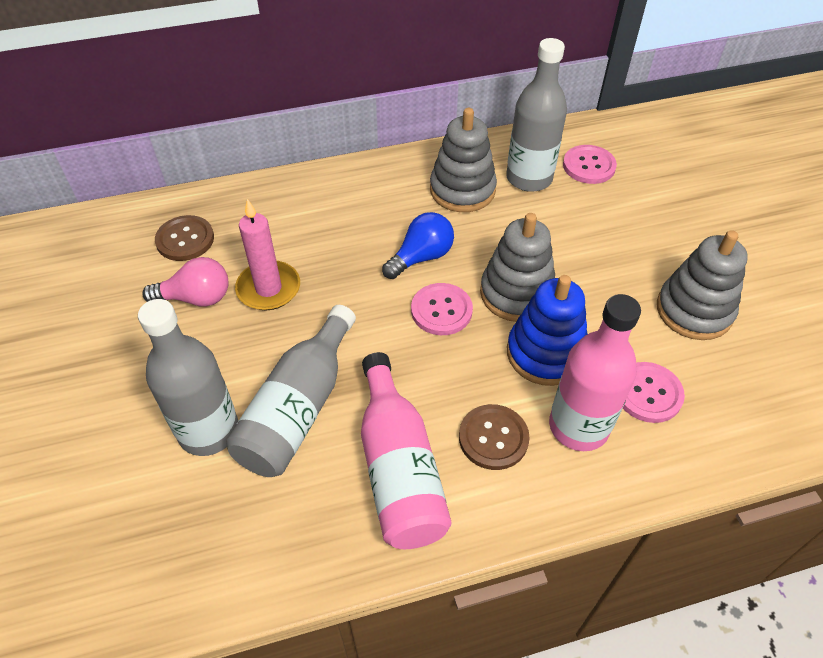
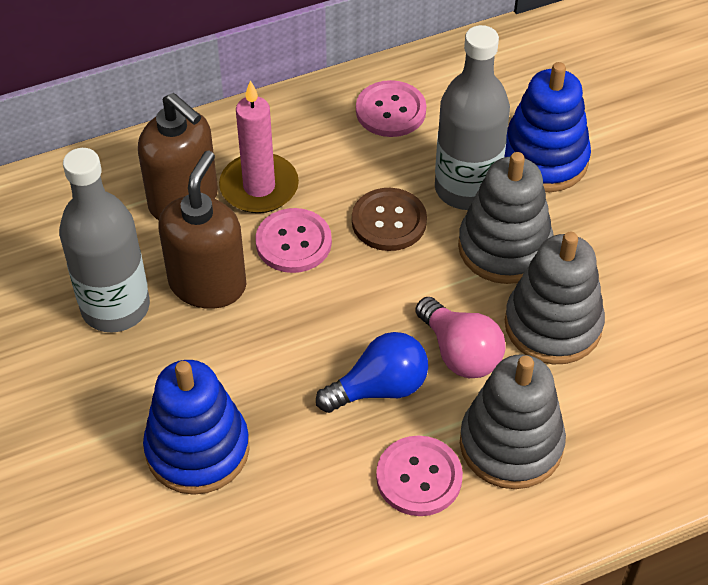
blue stacking toy: [507,275,587,386] = 1 -> [143,360,250,495] [505,62,591,192] = 2
brown button: [155,215,214,261] [459,404,530,470] = 2 -> [352,188,427,251] = 1
brown soap dispenser: none = 0 -> [138,93,218,220] [158,151,246,309] = 2
grey bottle: [138,299,238,456] [226,305,356,477] [506,38,567,192] = 3 -> [59,148,150,332] [435,25,510,210] = 2
pink bottle: [361,352,451,549] [549,294,641,451] = 2 -> none = 0

